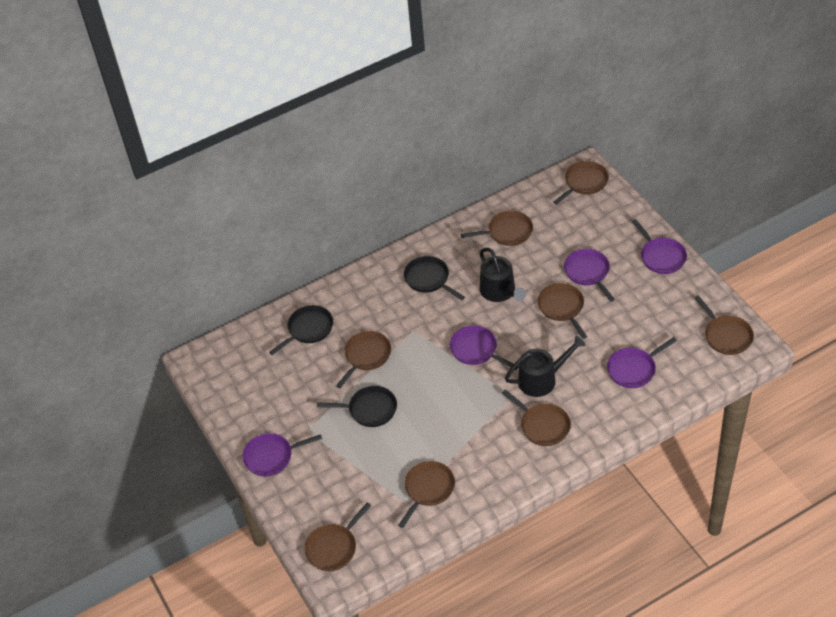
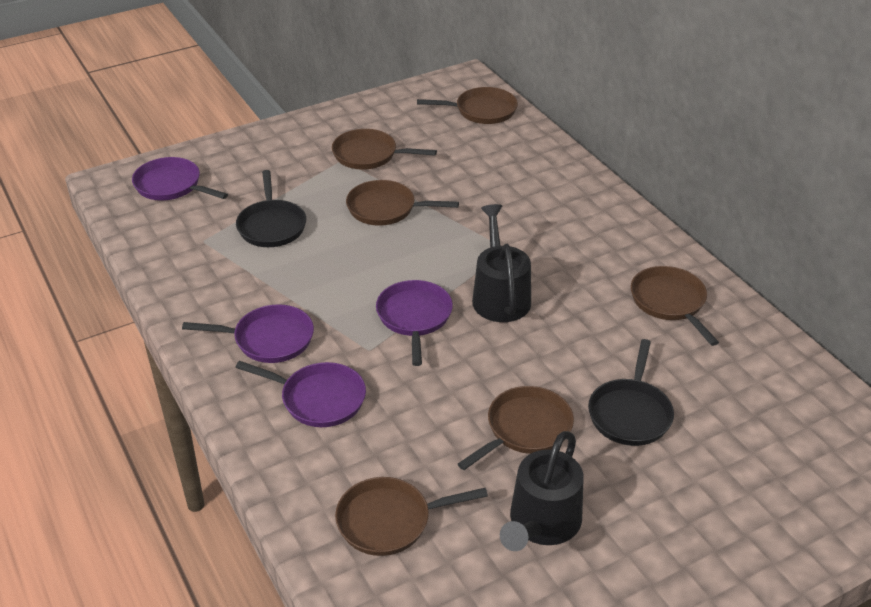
black pan: [269,305,333,355] [317,386,397,427] [404,256,465,300] = 3 -> [236,170,306,247] [588,339,674,446] = 2
brown pan: [304,502,371,571] [336,331,391,388] [398,461,455,528] [461,211,533,246] [502,389,571,446] [538,283,587,339] [553,161,609,205] [694,295,754,355] = 8 -> [332,129,437,170] [335,477,488,556] [346,180,459,226] [417,87,518,124] [458,386,574,470] [631,266,719,346] = 6
purple pan: [243,433,322,476] [450,326,519,370] [564,249,615,302] [607,337,677,388] [632,219,687,274] = 5 -> [132,157,228,201] [182,304,314,363] [235,361,366,427] [376,280,453,366] = 4

